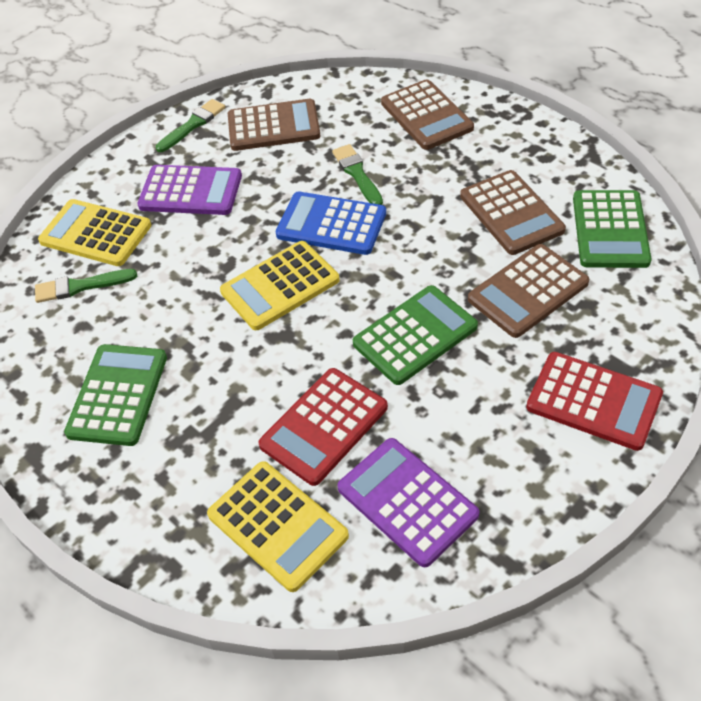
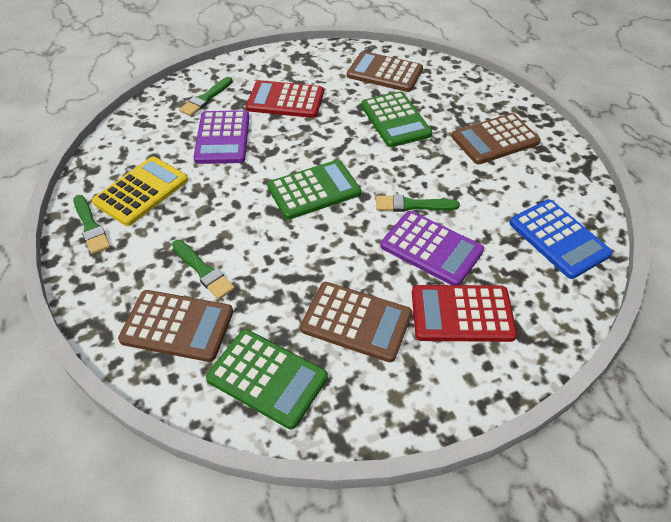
green brush: [35,269,137,303] [156,99,225,152] [332,144,383,205] = 3 -> [73,195,110,254] [172,240,235,299] [179,77,233,116] [376,195,460,212] = 4
yellow calculator: [38,199,151,266] [207,461,349,592] [220,241,340,330] = 3 -> [92,156,188,226] = 1

